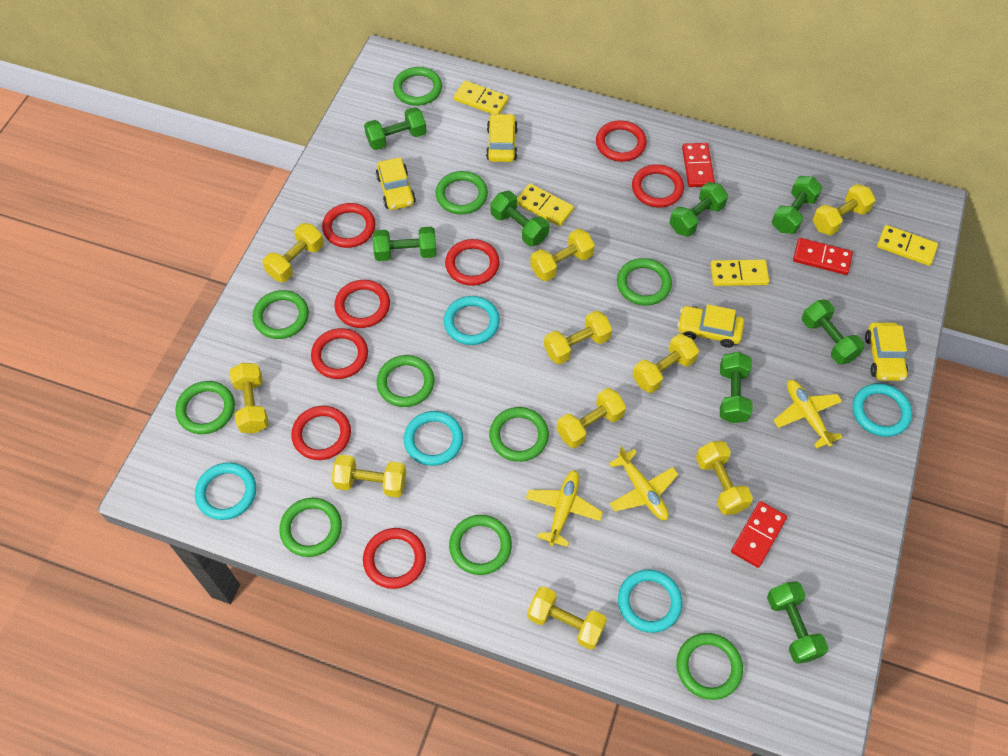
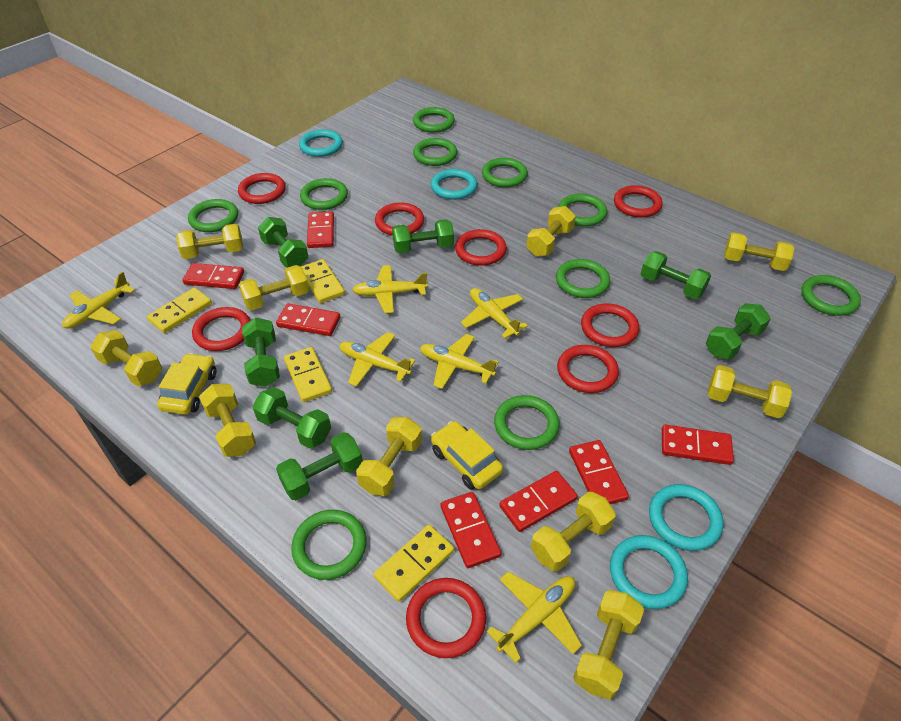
green dumbbell: [364,107,427,150] [373,227,436,261] [490,191,549,246] [669,182,728,237] [720,352,753,423] [767,581,829,664] [772,176,823,234] [802,300,865,365] = 8 -> [242,317,280,387] [252,387,331,449] [258,217,308,267] [276,432,363,500] [392,219,454,254] [641,251,711,299] [706,303,771,360] = 7
red domino: [682,143,715,187] [731,501,787,568] [793,238,853,275] = 3 -> [182,263,244,289] [276,303,341,336] [307,211,334,248] [441,492,501,568] [499,471,578,532] [569,440,629,504] [662,424,734,465] = 7
turquoise ring: [195,462,256,520] [404,411,463,466] [444,296,500,345] [618,570,683,633] [852,383,912,437] = 5 -> [299,129,343,157] [431,169,477,200] [610,535,688,609] [649,484,723,551] = 4
yellow car: [376,158,416,210] [486,113,518,162] [677,304,744,348] [865,322,908,381] = 4 -> [157,353,216,415] [431,421,503,489] = 2
yellow plane: [526,470,603,547] [609,446,679,520] [773,380,843,449] = 3 -> [62,271,135,329] [340,332,416,387] [352,265,428,313] [420,334,498,389] [461,288,528,338] [487,571,582,663] = 6

